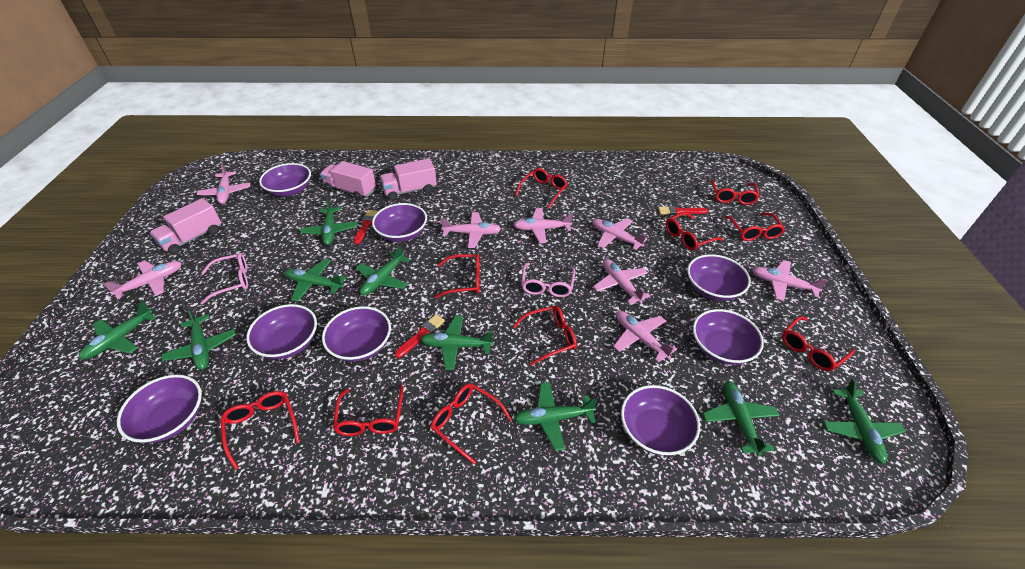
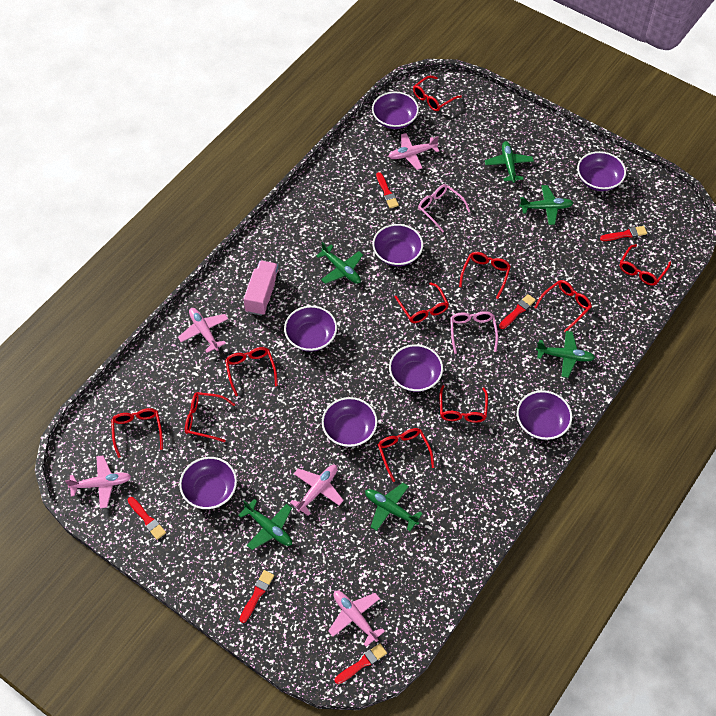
green plane: [79,301,156,359] [161,308,236,370] [285,259,346,302] [301,198,357,245] [356,245,410,295] [420,316,494,370] [514,382,597,451] [702,381,780,456] [823,378,906,464] = 9 -> [238,499,292,550] [316,242,363,284] [365,483,423,531] [485,141,534,183] [519,185,573,225] [536,331,595,378] = 6
pink plane: [103,260,182,299] [197,163,251,204] [441,212,501,248] [513,208,573,243] [592,218,648,250] [593,259,650,304] [613,311,677,363] [752,260,828,301] = 8 -> [65,455,131,509] [178,308,228,353] [290,465,344,516] [328,591,385,647] [388,133,439,170] = 5
pink truck: [150,198,221,255] [320,161,376,200] [380,158,437,201] = 3 -> [243,260,280,316] = 1
red brush: [354,210,378,244] [395,314,445,358] [658,206,708,215] = 3 -> [128,497,166,540] [239,570,274,623] [335,643,387,684] [376,172,399,208] [499,294,536,329] [600,226,647,241] = 6

